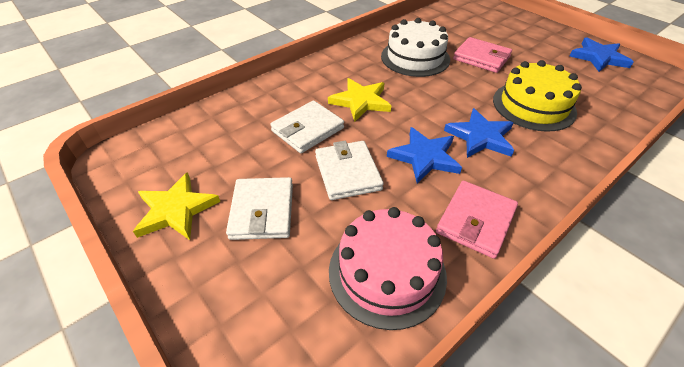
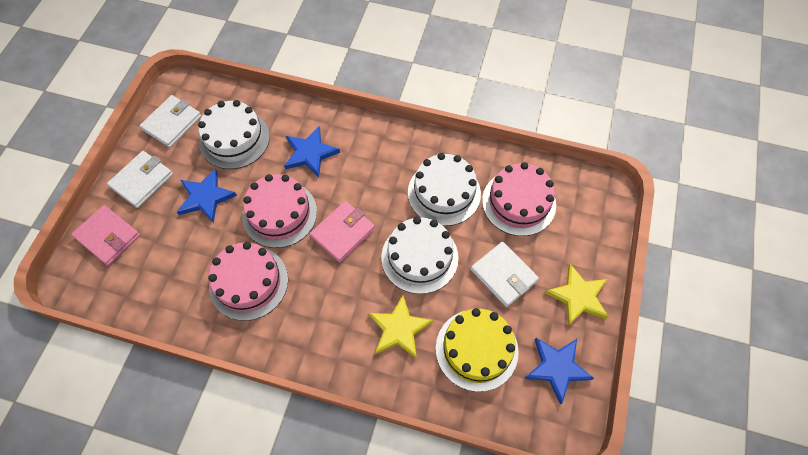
pink cake: [329,207,447,330] = 1 -> [208,242,288,321] [242,174,317,248] [482,162,556,236] = 3
white cake: [381,18,450,77] = 1 -> [198,100,270,169] [381,217,459,294] [408,153,481,226] = 3

